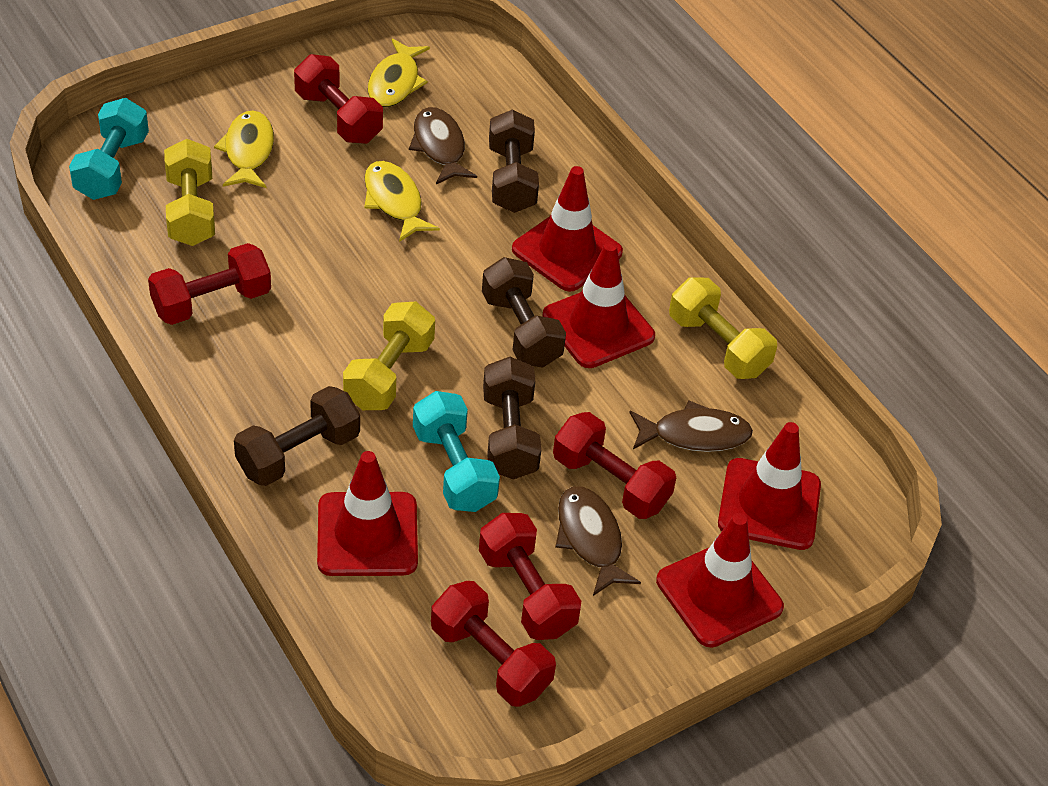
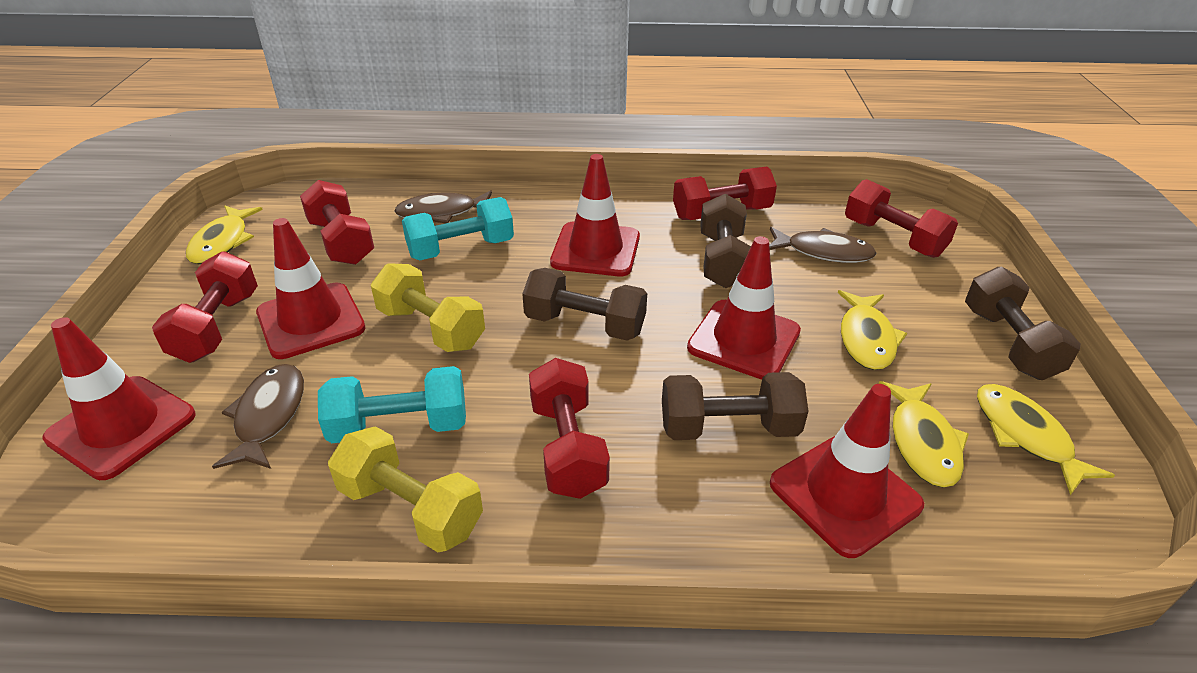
yellow dumbbell: [164,139,215,246] [343,302,435,410] [669,278,777,379] = 3 -> [328,426,483,552] [371,263,485,352] = 2
yellow fish: [214,111,274,188] [364,161,440,242] [368,38,430,107] = 3 -> [186,205,263,264] [838,290,907,370] [879,381,969,488] [977,384,1115,495] = 4

